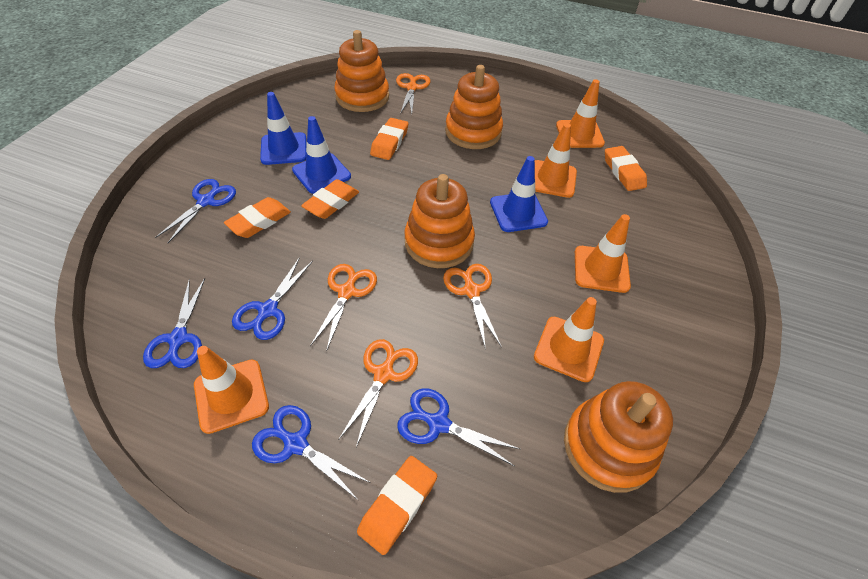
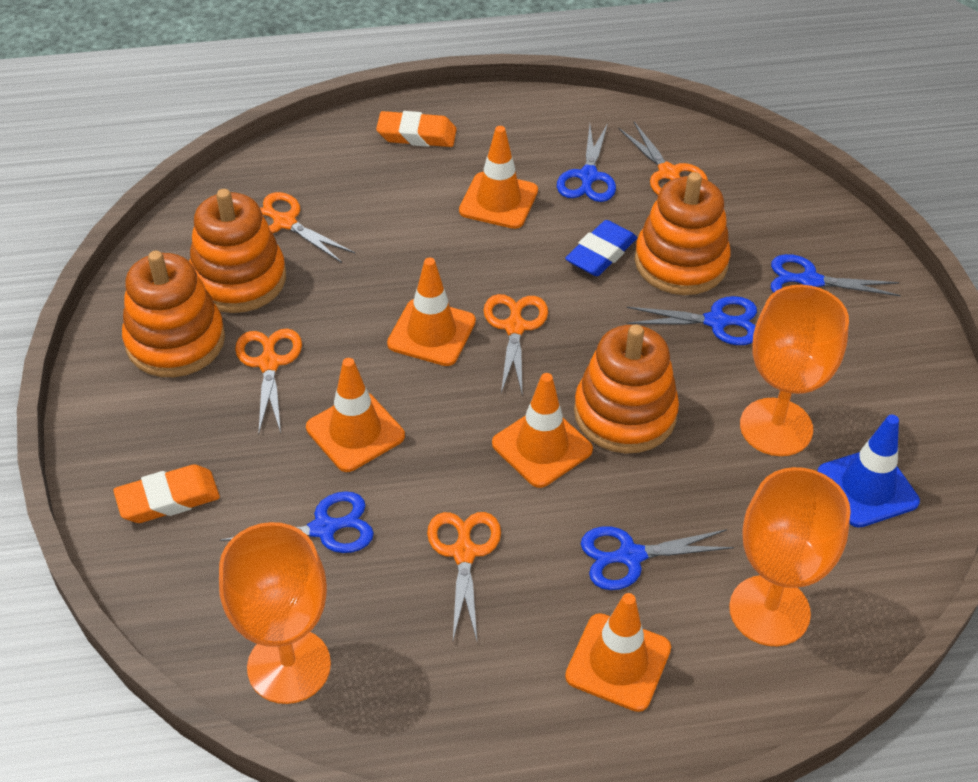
blue eraser: none = 0 -> [565,220,637,276] = 1
blue traffic cone: [260,92,307,165] [292,116,351,194] [490,156,548,232] = 3 -> [818,415,920,528] = 1
orange eraser: [224,197,291,238] [301,179,359,219] [357,456,437,555] [370,118,408,160] [605,146,647,191] = 5 -> [113,464,220,523] [376,111,457,147] = 2
orange goblet: none = 0 -> [219,522,331,704] [729,467,851,646] [740,285,849,456] = 3
orange scissors: [310,264,377,351] [338,339,418,447] [396,73,430,114] [443,264,502,350] = 4 -> [235,329,302,434] [260,192,355,263] [427,512,501,640] [483,294,548,393] [618,122,708,195] = 5

